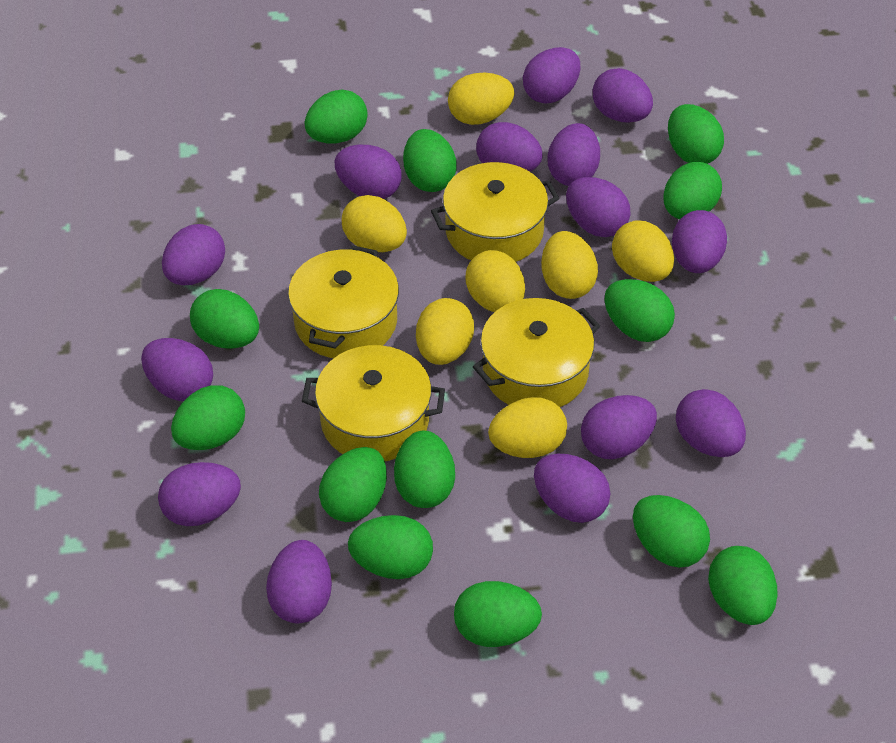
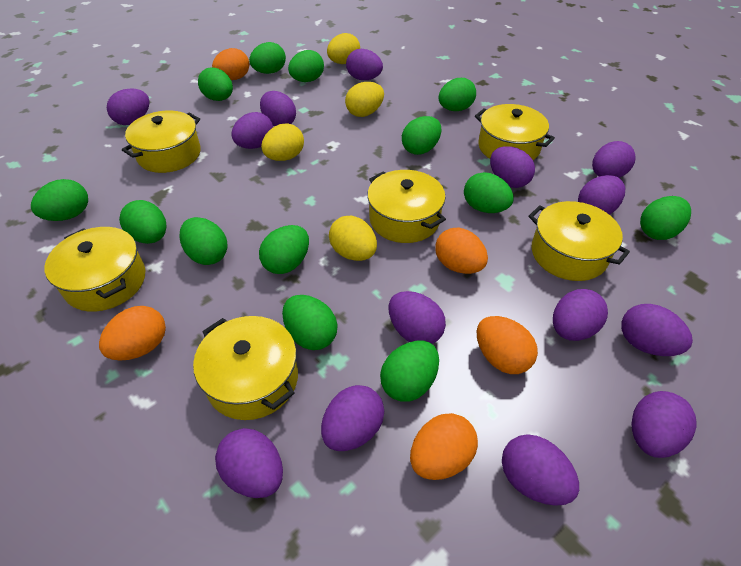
orange egg: none = 0 -> [99,306,166,361] [212,48,249,80] [410,413,478,480] [435,228,488,274] [477,316,538,374] = 5
yellow egg: [342,195,407,252] [416,298,474,365] [448,73,514,125] [465,250,525,312] [488,397,567,458] [541,231,598,299] [612,220,674,282] = 7 -> [261,123,304,161] [327,33,360,64] [329,216,377,261] [345,82,384,117] = 4
yellow pot: [288,245,399,358] [302,345,445,461] [431,162,559,262] [473,298,600,407] = 4 -> [44,227,145,312] [122,111,201,173] [193,316,298,420] [367,170,446,243] [475,104,555,160] [528,201,630,281] = 6

